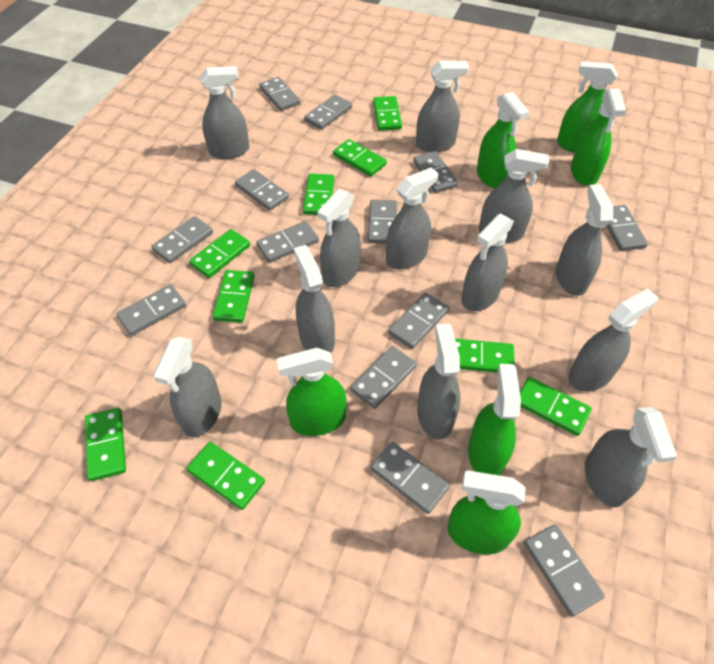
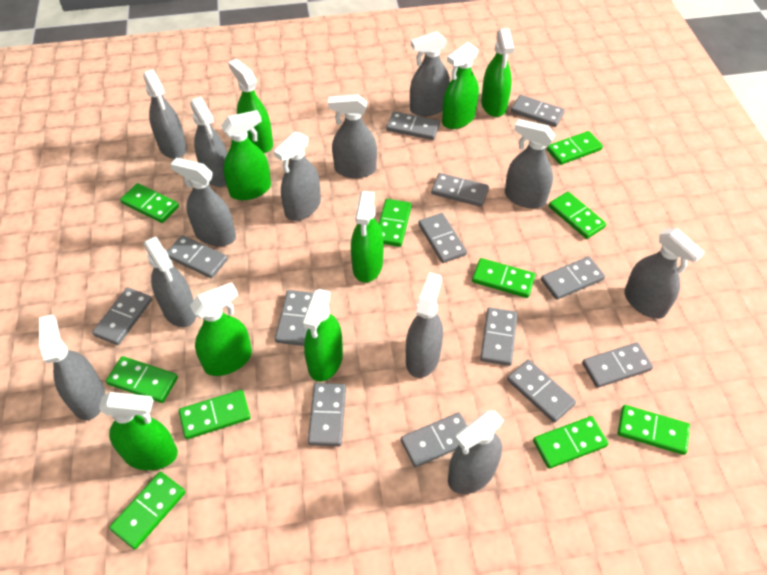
green domino: [85,408,126,481] [187,442,265,510] [189,229,250,278] [212,270,255,323] [303,174,334,215] [333,139,387,176] [373,96,402,131] [455,339,515,373] [520,377,592,436] = 9 -> [106,356,178,403] [109,472,185,549] [120,183,179,223] [179,390,250,439] [379,199,412,247] [472,258,535,298] [533,416,608,469] [547,131,603,165] [549,192,606,239] [618,405,690,455] = 10
green spray bottle: [276,348,346,436] [447,470,526,554] [468,364,521,475] [477,92,529,189] [557,61,617,153] [571,89,626,186] = 6 -> [99,392,178,470] [190,282,252,376] [221,110,271,200] [228,59,273,153] [302,289,343,382] [351,191,384,282] [442,42,479,129] [481,28,514,117] = 8

